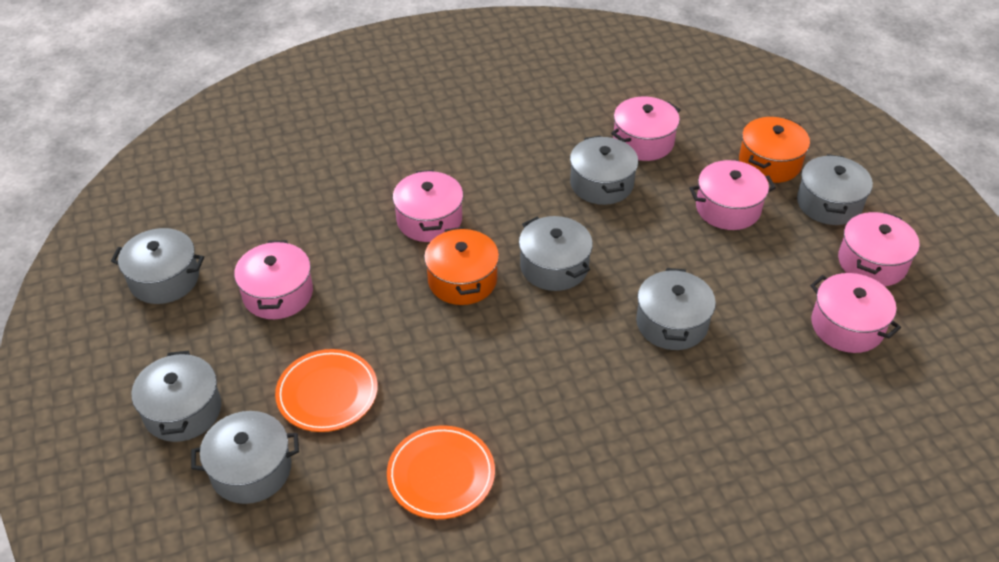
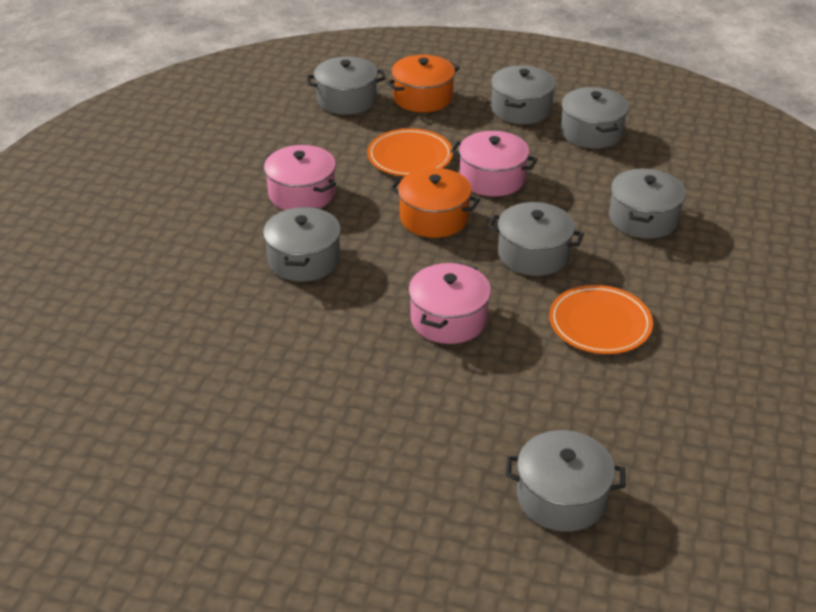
pink pot: [234,240,313,319] [393,170,463,242] [611,97,680,161] [689,160,776,230] [810,273,901,353] [838,212,919,286] = 6 -> [264,145,336,210] [409,262,491,344] [451,131,538,197] = 3

